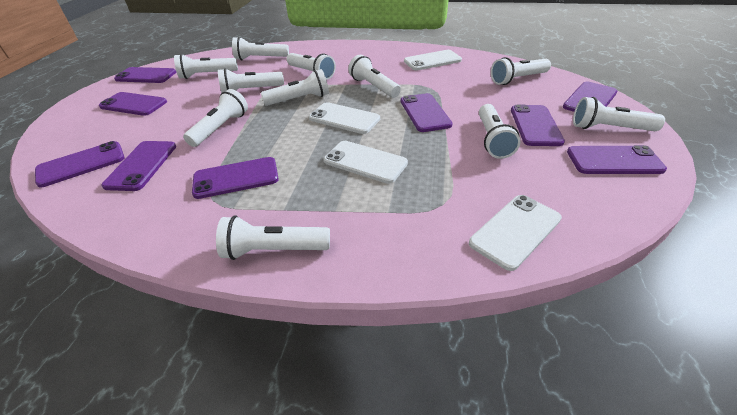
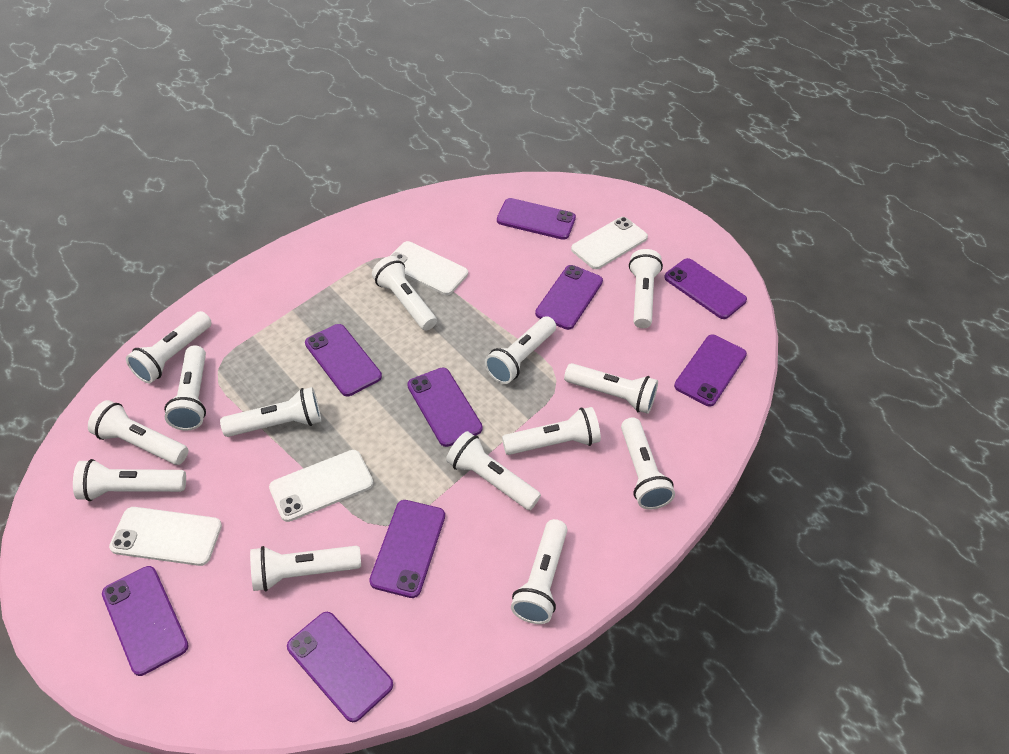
white flashlight: [174,54,238,79] [183,89,248,147] [216,215,330,260] [218,68,284,93] [232,37,289,60] [261,69,329,106] [287,53,336,80] [348,55,401,98] [479,104,521,159] [491,57,551,85] [573,97,665,131] = 11 -> [73,459,186,501] [88,400,188,465] [126,311,212,383] [164,345,206,430] [220,387,321,437] [250,546,361,591] [372,256,437,331] [446,431,541,510] [485,316,556,384] [502,407,601,455] [511,519,567,624] [564,363,658,414] [621,417,675,510] [629,249,663,328] = 14

